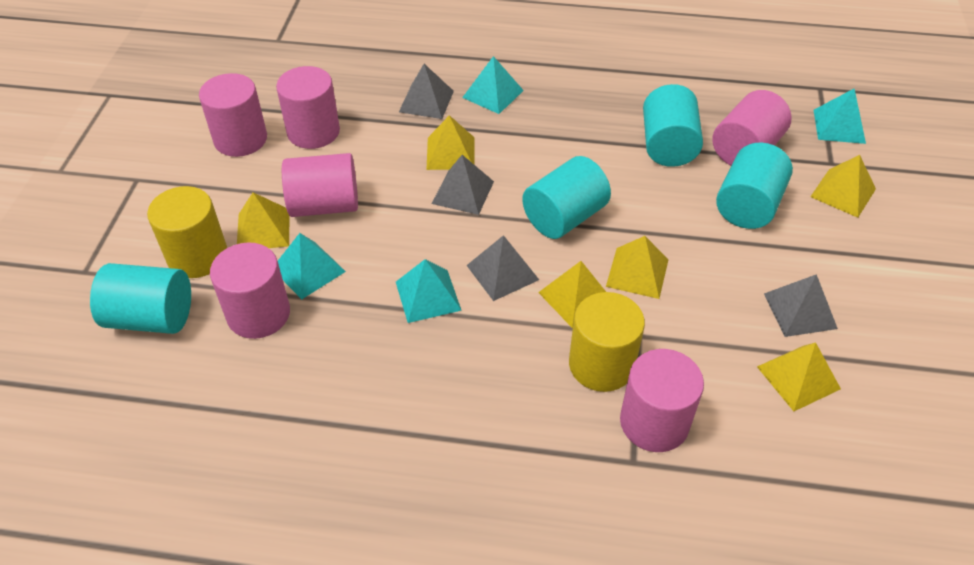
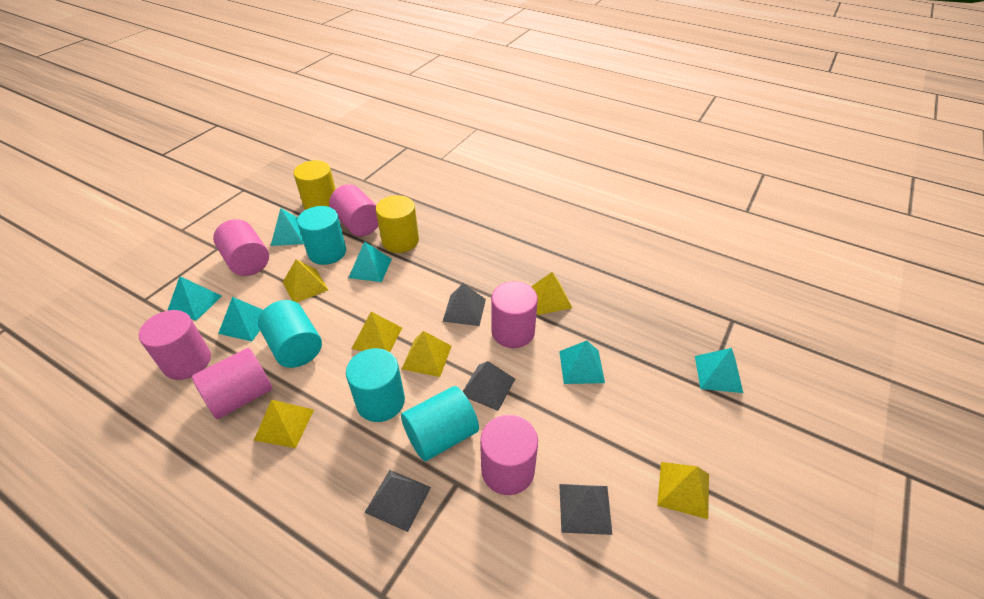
turquoise pyramid: [278,233,346,299] [396,259,462,323] [462,56,524,114] [814,89,866,144] = 4 -> [168,276,222,321] [218,297,263,341] [271,208,304,246] [348,241,392,282] [559,341,605,384] [695,348,743,393] = 6

